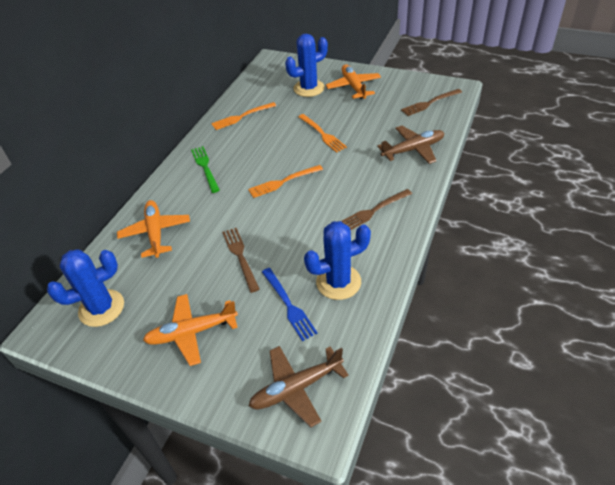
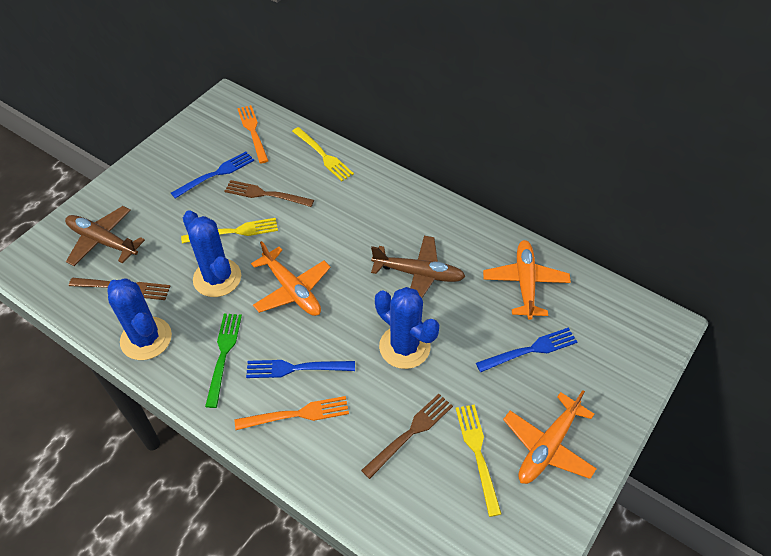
blue fork: [262,268,318,341] = 1 -> [171,152,254,198] [246,360,355,378] [476,328,577,372] = 3
orange fork: [211,102,276,130] [248,165,323,198] [298,114,347,153] = 3 -> [235,396,349,430] [237,105,269,163] = 2
yellow fork: none = 0 -> [181,218,278,243] [292,127,354,181] [456,404,502,517] = 3

